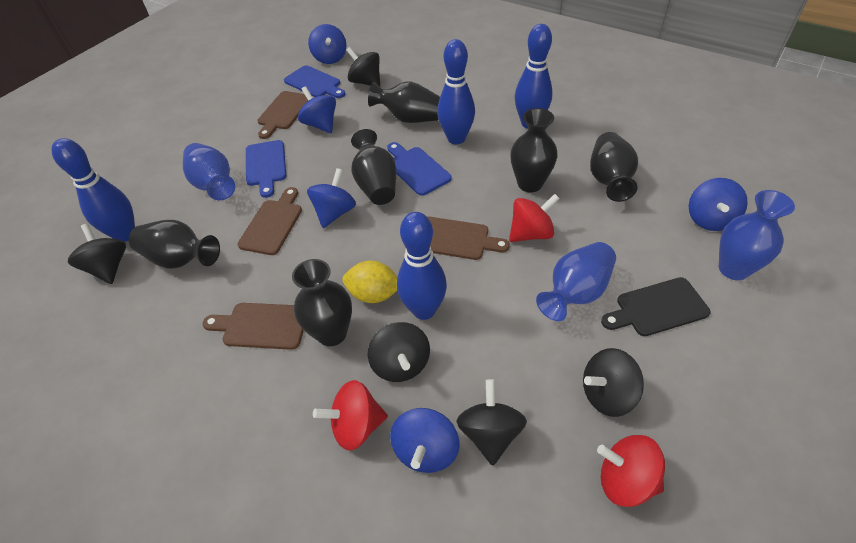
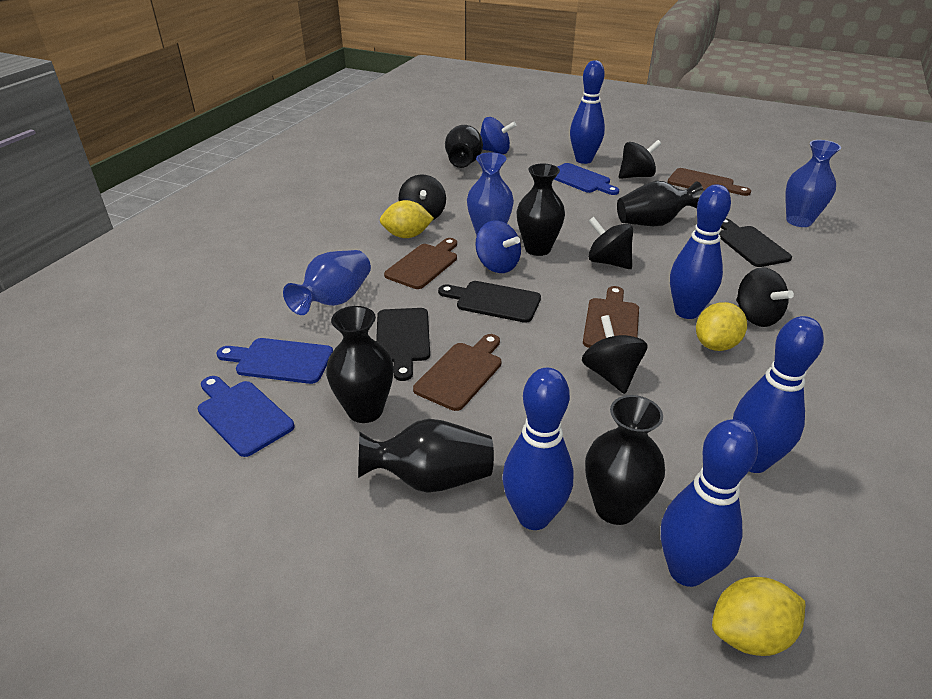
black cutting board: [601,277,711,336] = 1 -> [376,308,430,381] [438,281,541,323] [719,218,792,267] = 3
blue bowling pin: [52,138,135,242] [397,212,447,320] [437,39,475,144] [515,24,553,129] = 4 -> [502,368,573,530] [570,60,605,164] [661,419,758,587] [670,184,731,319] [733,316,824,473] = 5
blue spinning top: [298,86,336,133] [307,168,356,228] [308,24,346,64] [390,408,459,473] [689,178,748,231] = 5 -> [475,220,521,273] [480,117,517,154] = 2
red spinning top: [313,380,388,451] [509,194,560,242] [597,435,665,507] = 3 -> none = 0
yellow lemon: [342,260,397,303] = 1 -> [380,200,434,238] [696,302,747,351] [712,577,805,656] = 3

